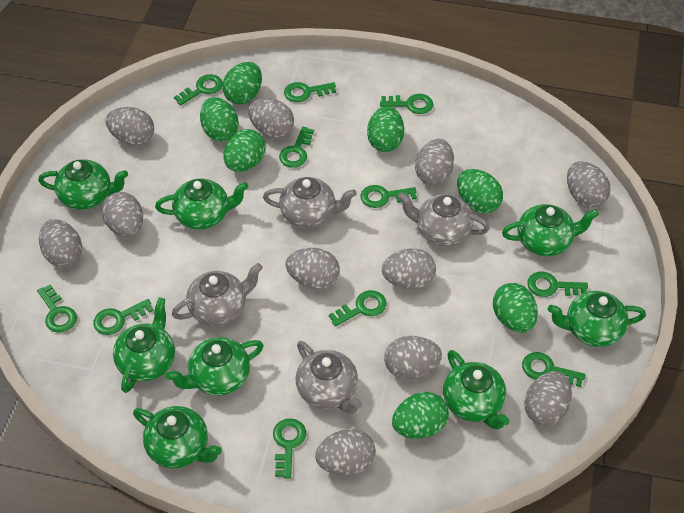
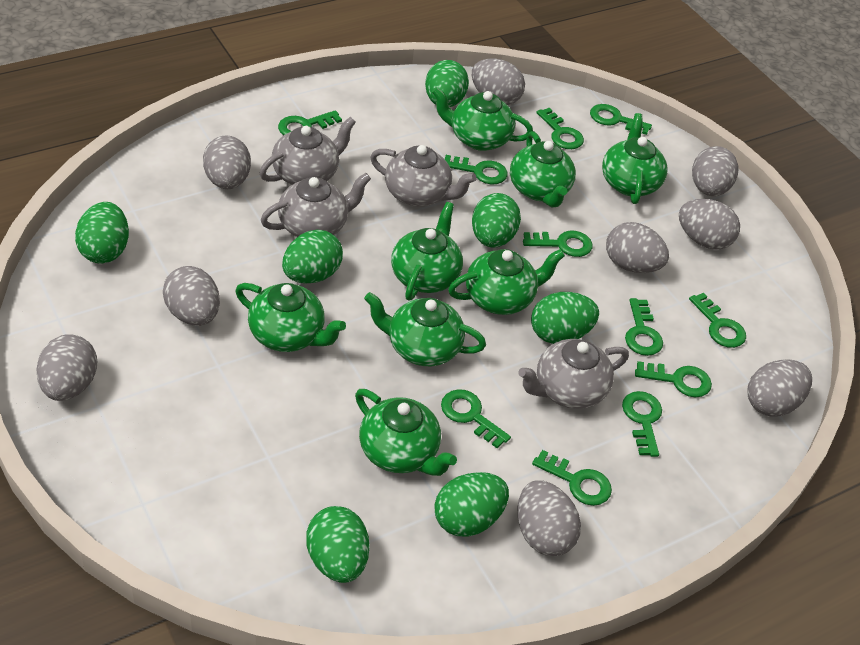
grey egg: [39,219,82,267] [102,192,143,237] [105,107,154,145] [248,98,294,138] [285,248,340,289] [315,429,375,475] [382,248,436,289] [384,336,442,379] [415,139,454,185] [524,371,572,426] [567,161,611,208] = 11 -> [36,334,97,401] [163,266,220,326] [203,135,251,189] [472,58,525,105] [517,480,581,556] [606,222,669,273] [679,199,740,249] [692,146,738,196] [748,359,812,417] = 9

